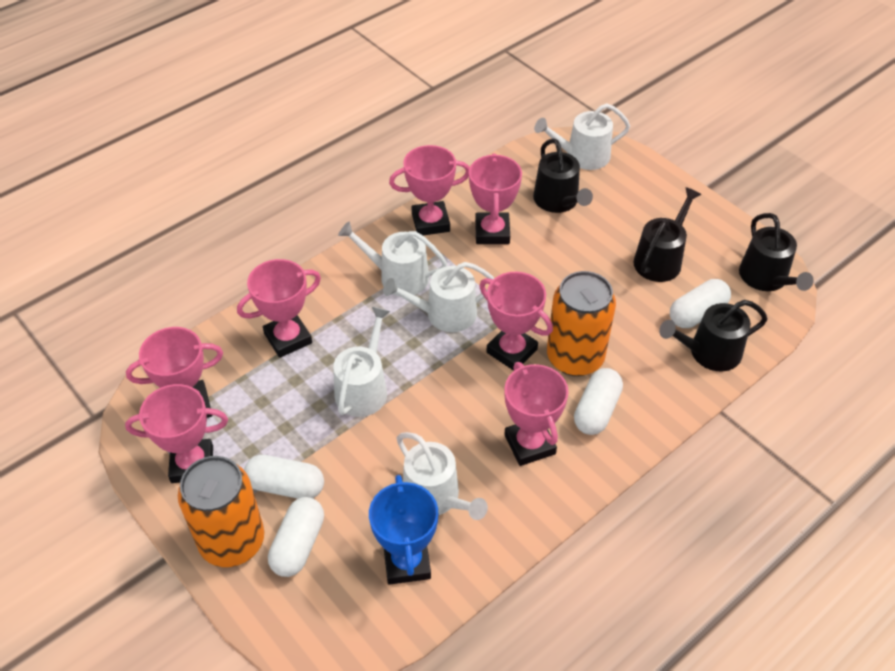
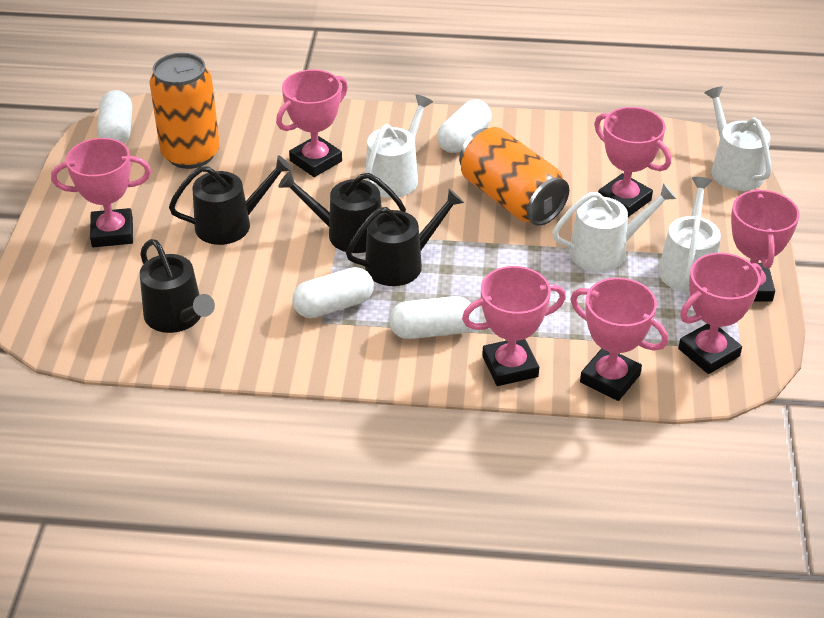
blue trophy: [369,475,438,585] = 1 -> none = 0
white watering can: [333,307,390,417] [338,222,447,296] [383,262,494,332] [397,432,488,520] [534,103,630,170] = 5 -> [365,94,433,198] [552,183,677,272] [658,177,721,293] [704,86,772,191] = 4

